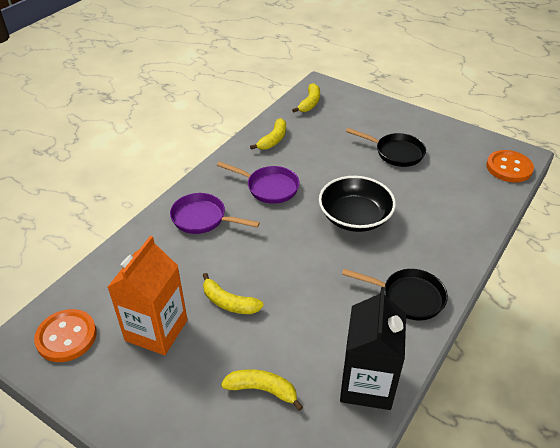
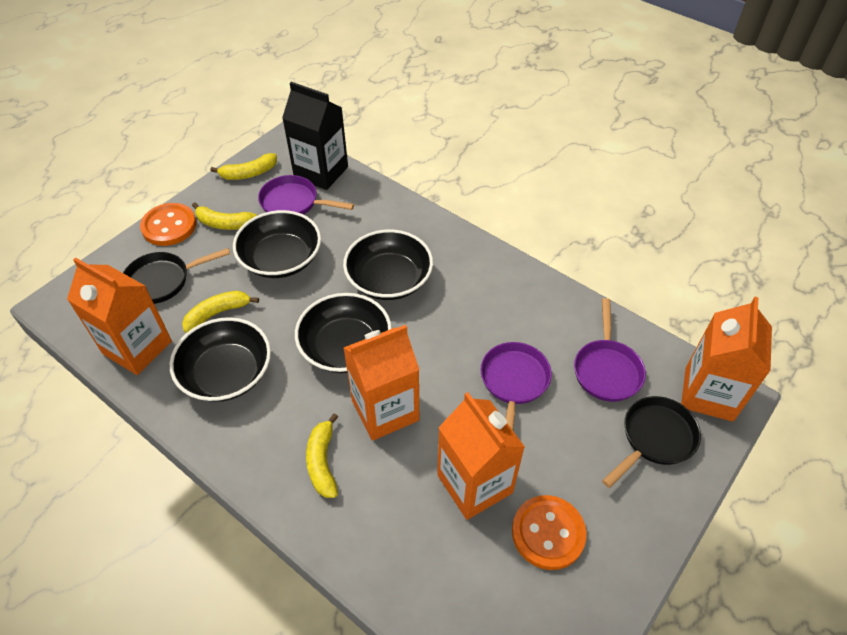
black bowl: [319,176,396,232] = 1 -> [170,317,271,402] [233,210,321,278] [295,293,392,373] [343,230,433,300] = 4
orange carton: [107,236,188,355] = 1 -> [67,257,172,375] [343,325,420,441] [437,392,525,520] [681,297,772,422] = 4
purple pan: [170,193,260,234] [217,161,300,204] = 2 -> [258,175,354,215] [480,342,552,430] [574,298,646,402] = 3

